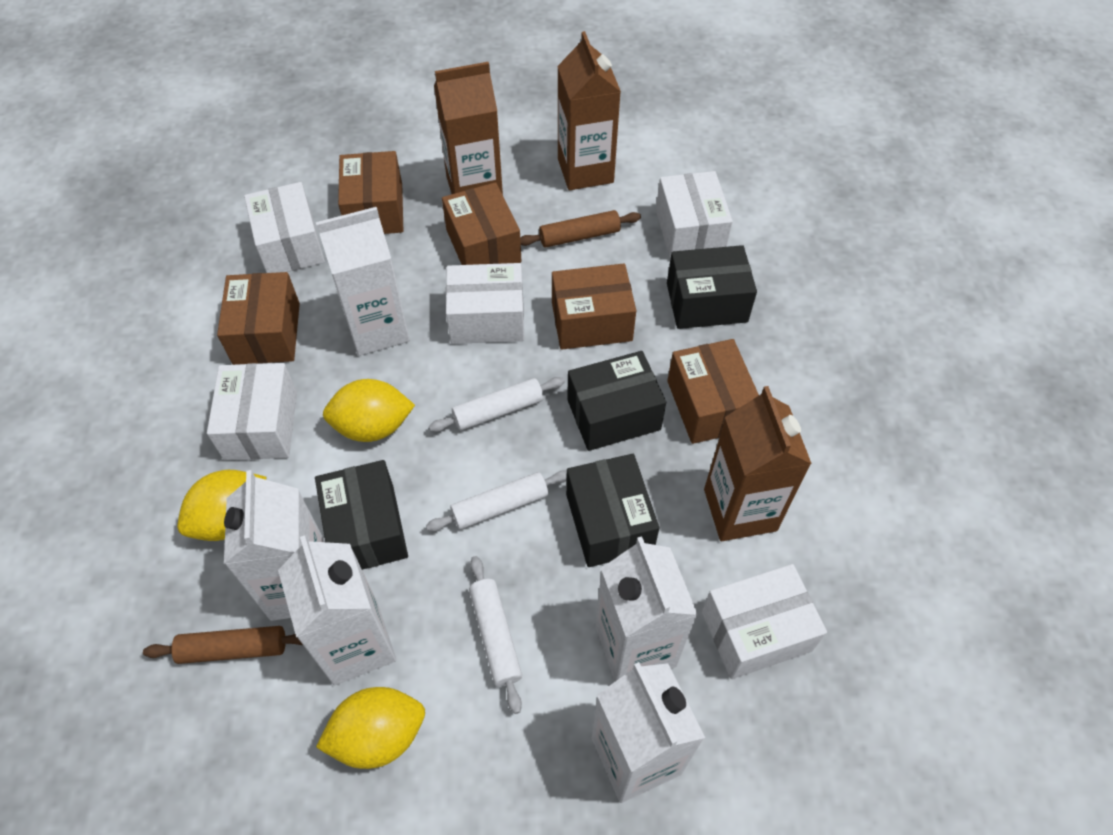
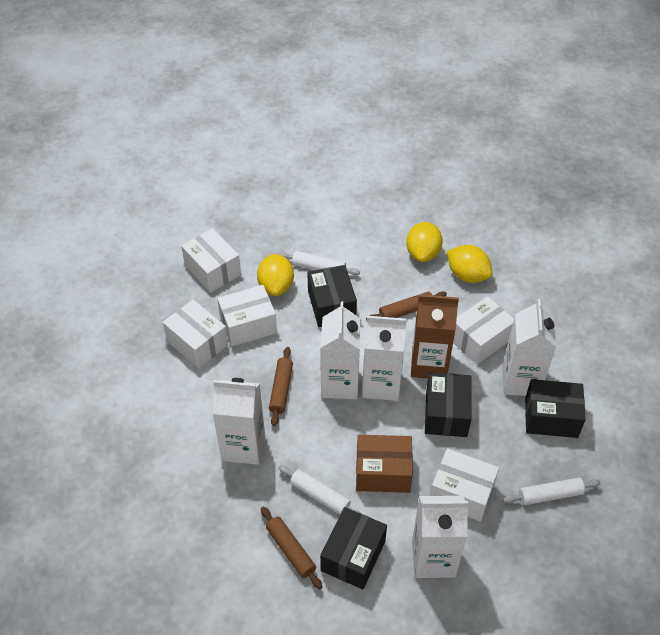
brown box: [217,272,300,365] [338,151,403,234] [442,182,522,265] [552,264,636,350] [667,339,759,444] = 5 -> [356,435,413,493] = 1
brown carton: [434,62,503,195] [557,31,621,190] [704,386,812,541] = 3 -> [411,294,459,379] = 1
brown rolling pin: [143,626,303,664] [520,210,641,248] = 2 -> [261,506,322,590] [269,347,293,426] [366,291,447,321] = 3

